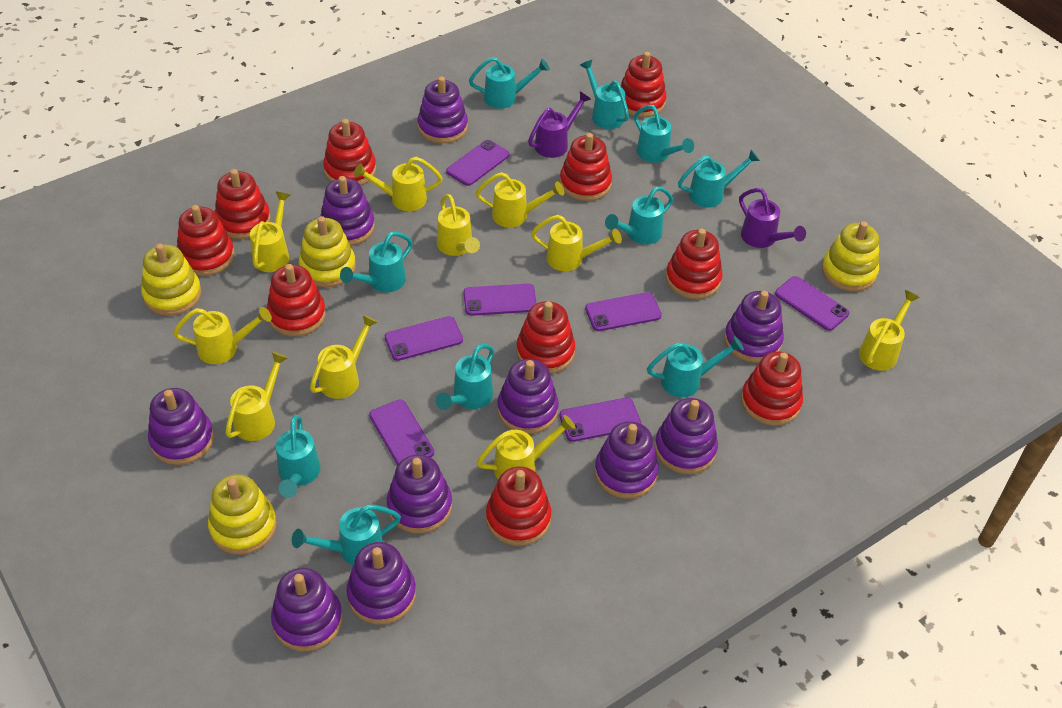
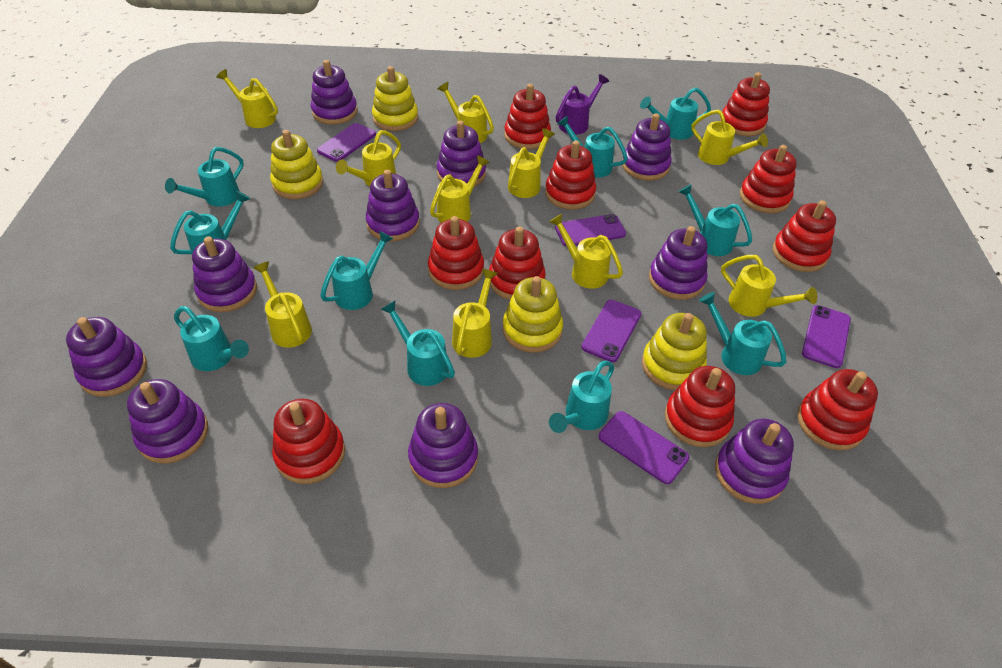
purple phone: [369,399,434,466] [385,316,463,361] [446,140,510,186] [463,283,537,316] [559,398,641,442] [585,292,662,331] [775,276,849,331] = 7 -> [317,123,376,162] [555,214,626,247] [581,300,641,362] [599,411,689,484] [802,305,851,368] = 5
purple watering can: [528,91,591,158] [739,188,806,248] = 2 -> [556,74,609,135] = 1

